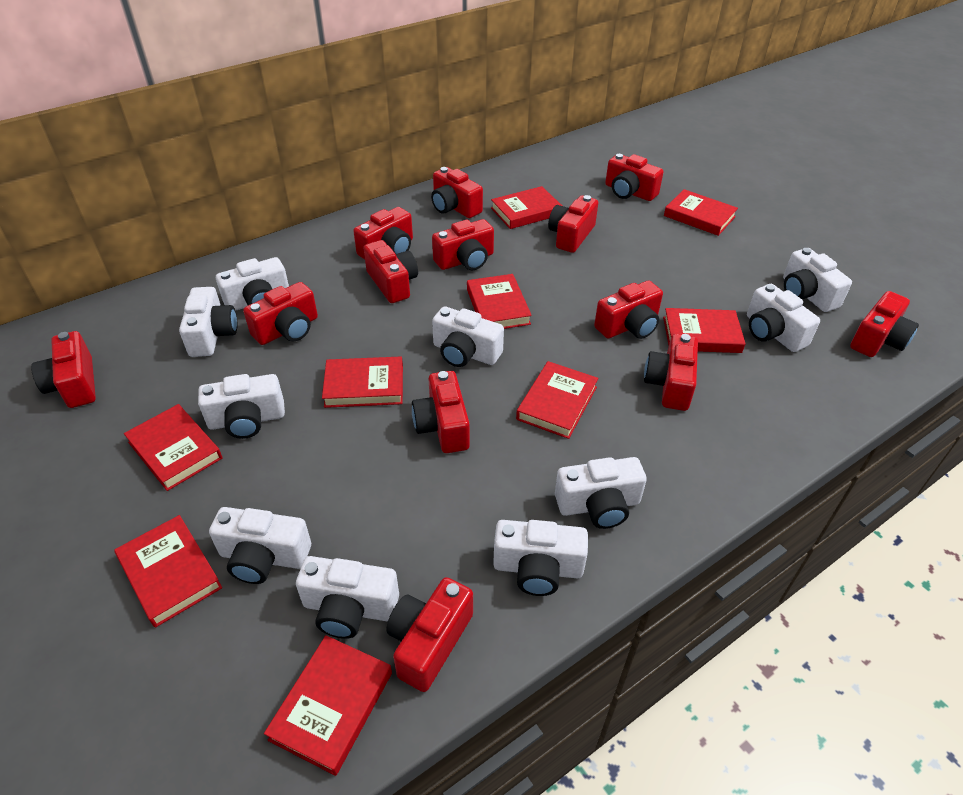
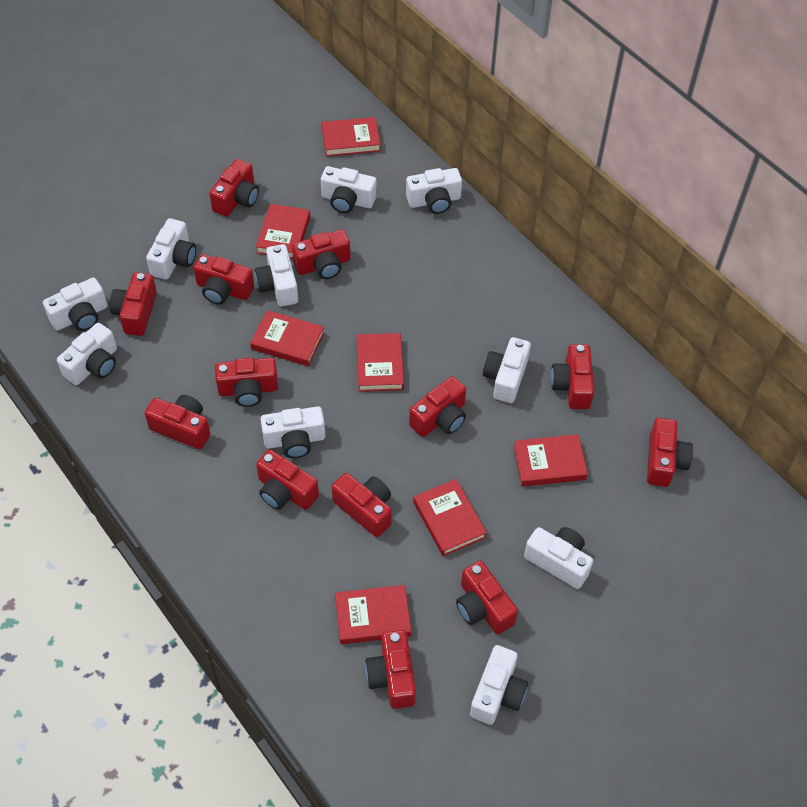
red book: [114,515,222,628] [124,404,222,491] [264,635,392,776] [322,357,403,408] [467,274,532,329] [491,186,562,229] [516,361,598,439] [663,308,746,353] [664,189,738,236] = 9 -> [250,310,324,366] [256,204,310,259] [321,117,381,157] [335,585,411,644] [357,333,404,392] [413,479,487,556] [514,434,588,486] = 7

